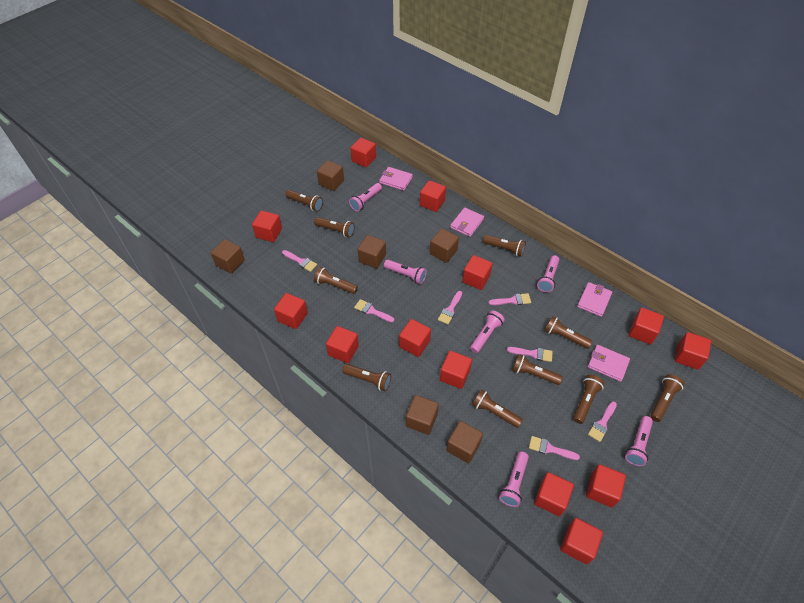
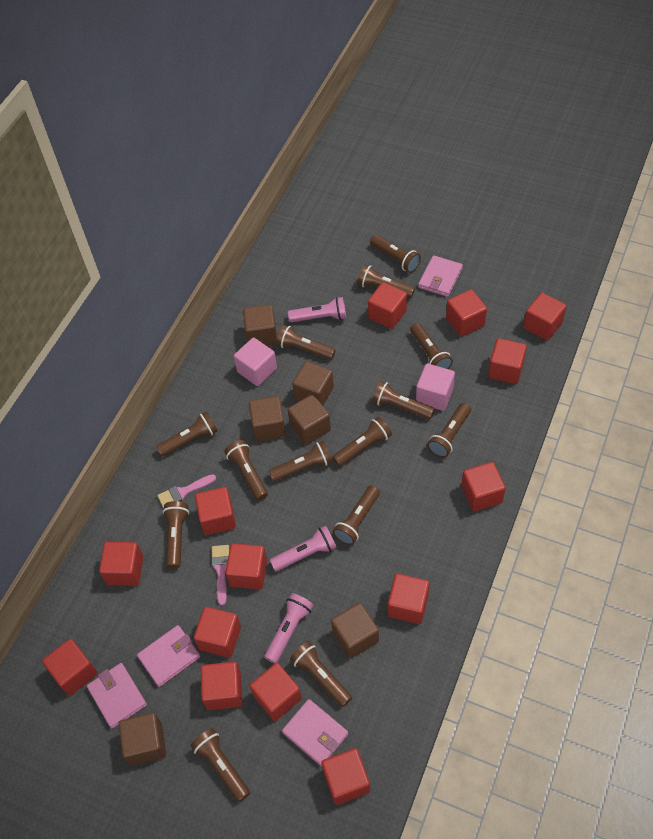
brown flashlight: [285,190,323,212] [314,217,355,238] [314,267,358,294] [342,364,391,391] [472,389,523,428] [483,235,526,257] [512,354,563,385] [545,316,593,349] [573,375,604,424] [650,374,684,422] = 10 -> [156,411,218,457] [163,501,189,569] [191,728,250,802] [225,440,268,501] [269,441,333,482] [276,325,336,360] [290,641,352,707] [332,417,392,466] [333,485,380,545] [357,264,415,298] [370,235,421,273] [372,381,435,420] [410,323,453,369] [427,403,471,458] = 14
pink brush: [282,250,317,272] [354,299,394,322] [438,291,462,324] [488,293,531,305] [507,347,553,362] [529,436,580,460] [588,401,617,442] = 7 -> [157,474,216,508] [211,545,229,605] = 2
pink cube: none = 0 -> [234,337,277,386] [416,364,455,411] = 2
pink flashlight: [349,183,382,211] [384,260,427,284] [470,310,505,353] [499,452,529,507] [537,255,559,292] [625,416,653,466] = 6 -> [264,593,313,664] [270,525,337,572] [288,297,346,322] = 3
red cube: [252,211,282,242] [274,293,308,329] [326,326,359,363] [350,138,376,167] [399,319,431,357] [420,180,446,212] [440,351,472,389] [462,255,492,290] [534,472,574,516] [560,518,603,564] [586,464,626,508] [629,308,664,345] [675,332,711,370] = 13 -> [42,639,98,696] [99,542,143,586] [194,607,241,657] [195,487,236,535] [201,662,243,710] [226,543,267,589] [250,663,302,721] [321,748,370,805] [368,282,407,329] [388,574,429,624] [446,289,487,337] [461,462,506,512] [488,338,527,384] [523,292,566,341] = 14

